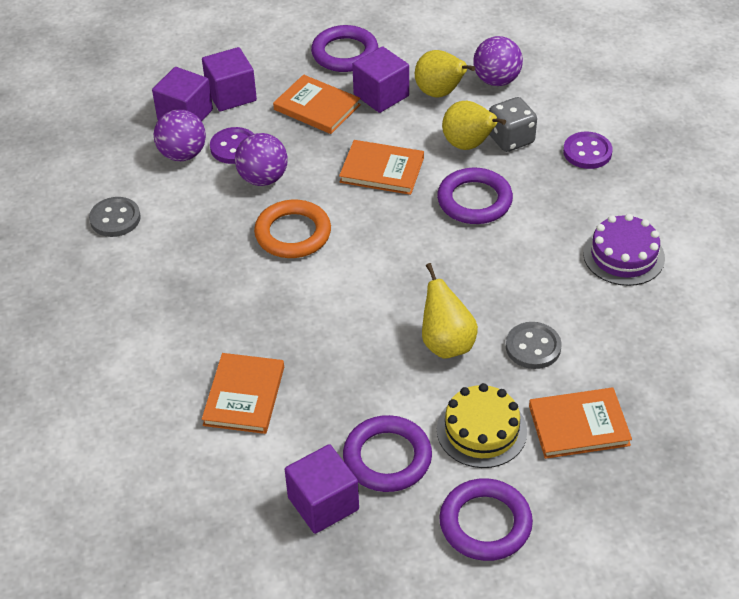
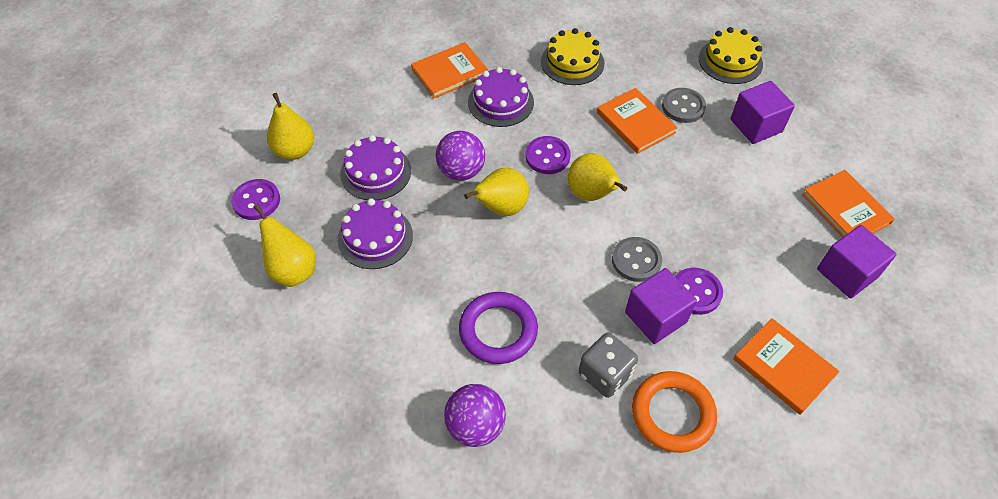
purple ball: [154,109,206,161] [235,133,288,186] [473,36,523,86] = 3 -> [436,131,485,181] [444,384,506,447] = 2
purple button: [210,127,254,164] [563,132,613,169] = 2 -> [231,179,280,220] [525,136,571,174] [675,268,723,315] = 3
purple cake: [583,214,665,286] = 1 -> [338,198,413,269] [340,135,411,200] [468,67,534,127] = 3
purple cube: [152,67,213,122] [202,47,257,111] [285,444,359,534] [352,46,409,113] = 4 -> [625,268,697,344] [730,81,795,144] [817,225,897,298] = 3
purple ring: [311,25,378,72] [343,415,432,492] [437,168,513,224] [439,478,533,561] = 4 -> [459,292,538,364] = 1
yellow cake: [437,383,527,468] = 1 -> [541,28,604,85] [699,27,763,84] = 2
yellow pear: [415,50,475,98] [422,263,478,359] [442,101,506,150] = 3 -> [254,204,316,287] [267,93,314,160] [464,168,529,216] [568,153,627,201] = 4

